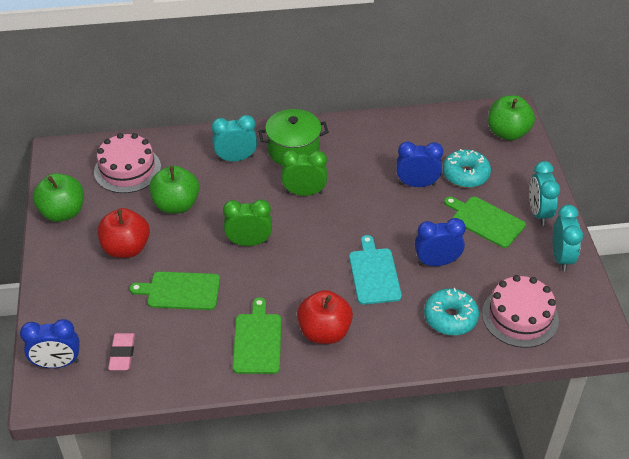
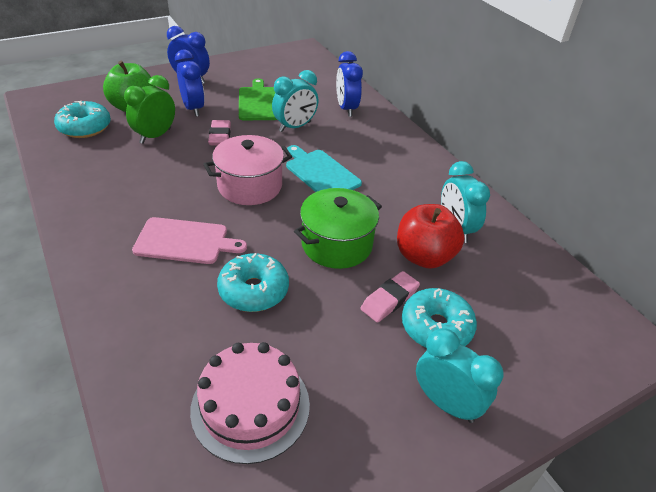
green apple: [33,173,84,222] [149,165,200,214] [488,95,535,141] = 3 -> [103,61,156,112] = 1
green clock: [223,199,272,246] [281,150,327,196] = 2 -> [124,75,175,144] = 1
green cutting board: [130,272,220,310] [233,297,281,374] [444,197,526,248] = 3 -> [239,79,277,120] = 1
pink cake: [94,133,161,193] [482,275,559,348] = 2 -> [190,342,310,464] = 1
pink cutting board: none = 0 -> [132,217,247,264] = 1
pink eraser: [108,333,135,370] = 1 -> [208,120,231,145] [360,271,420,323] = 2
pink pot: none = 0 -> [204,135,292,205] = 1
red apple: [97,208,150,258] [297,290,353,344] = 2 -> [397,204,465,269] = 1
turquoise donut: [424,288,479,335] [443,149,491,188] = 2 -> [54,101,111,138] [217,253,289,312] [402,288,477,348] = 3

